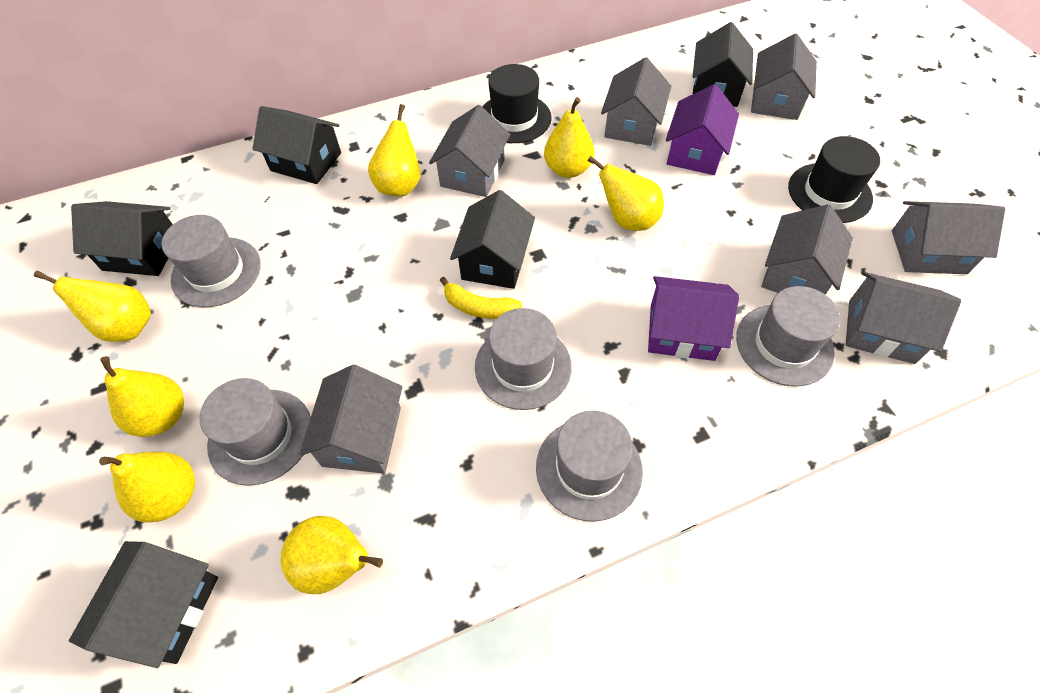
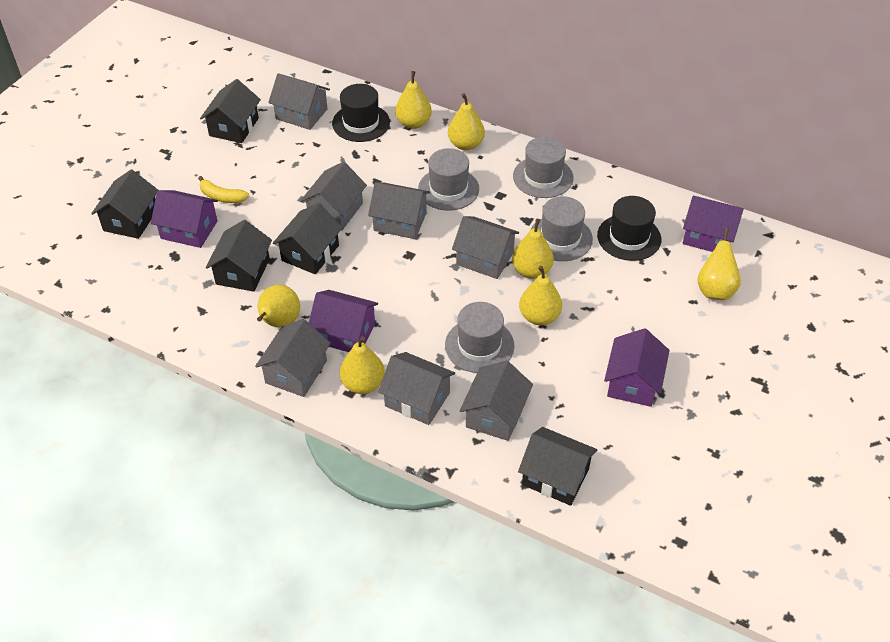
grey hat: [161,215,261,307] [199,378,311,486] [475,308,572,410] [536,411,643,522] [736,286,840,386] = 5 -> [418,148,479,211] [445,302,515,373] [513,137,574,198] [530,196,593,261] = 4
purple house: [648,276,739,361] [666,84,739,175] = 2 -> [151,190,218,248] [309,290,378,352] [604,328,670,407] [683,196,744,252] = 4

